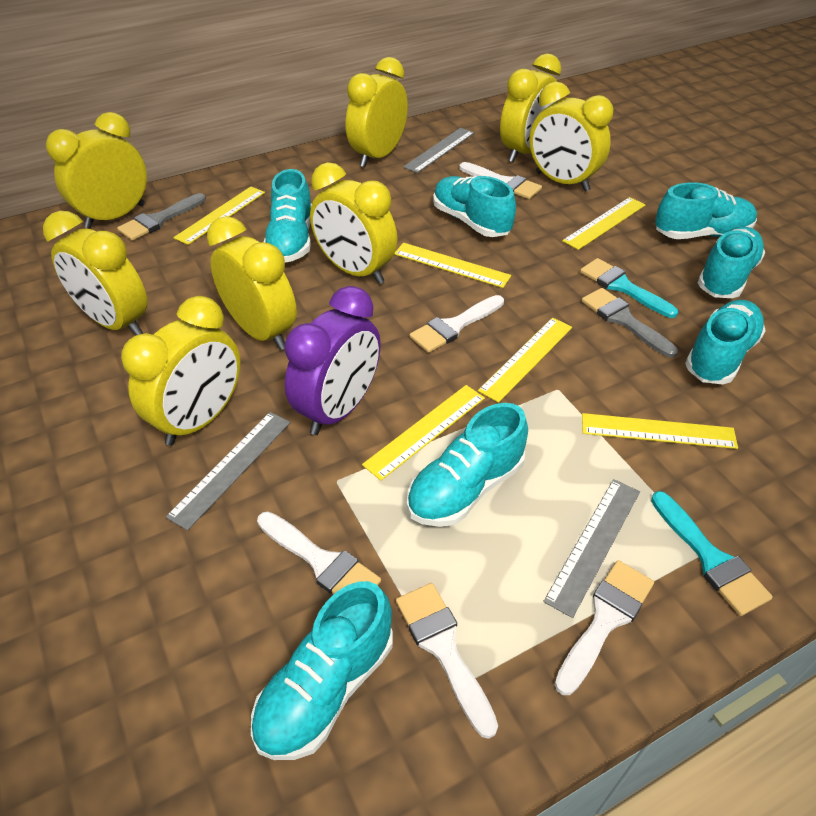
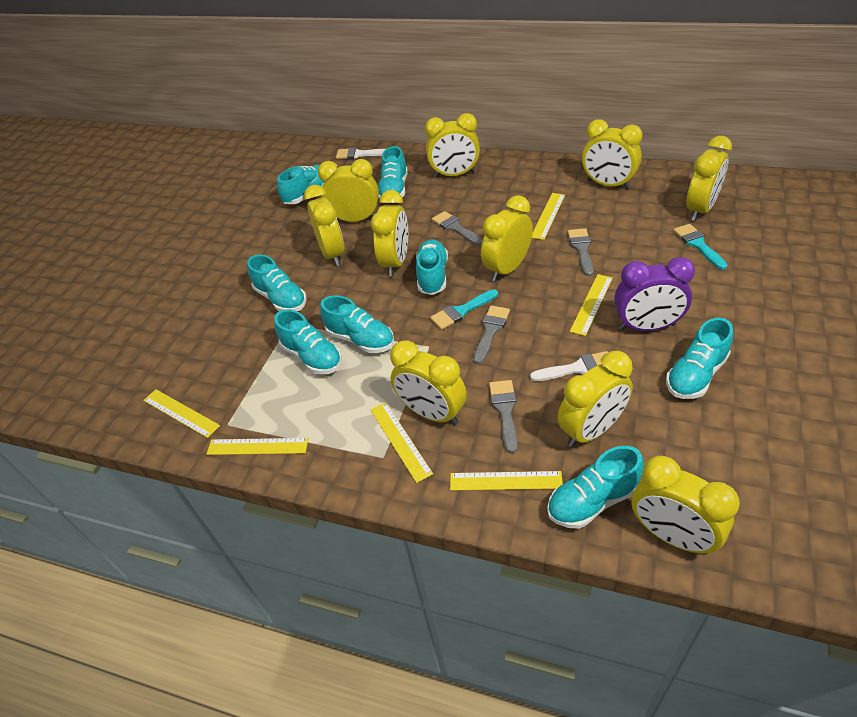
grey brush: [117,193,206,241] [582,288,678,358] = 2 -> [432,211,483,245] [473,305,510,364] [489,380,518,453] [568,228,594,276] = 4
grey ruler: [166,412,290,531] [403,128,474,173] [543,479,640,618] = 3 -> none = 0
turquoise shoe: [251,581,393,760] [264,169,312,263] [407,403,528,527] [433,176,516,237] [655,182,757,239] [685,300,766,384] [698,227,765,298] = 7 -> [247,254,307,311] [274,309,342,374] [277,165,324,204] [320,295,394,353] [378,146,408,199] [416,239,448,295] [547,446,644,529] [666,318,733,399] = 8
white brush: [257,511,381,594] [396,583,498,739] [410,295,504,353] [459,162,542,199] [555,560,654,695] = 5 -> [336,147,386,159] [530,351,608,381] = 2
yellow clock: [43,211,148,336] [46,112,147,229] [121,296,240,446] [207,216,297,350] [310,162,397,284] [346,57,408,167] [500,53,561,162] [529,82,614,192] = 8 -> [304,185,345,266] [318,159,379,222] [371,190,408,276] [390,340,467,425] [425,113,480,178] [481,195,533,282] [557,351,633,447] [582,119,643,189] [631,456,740,555] [686,136,732,221] = 10

